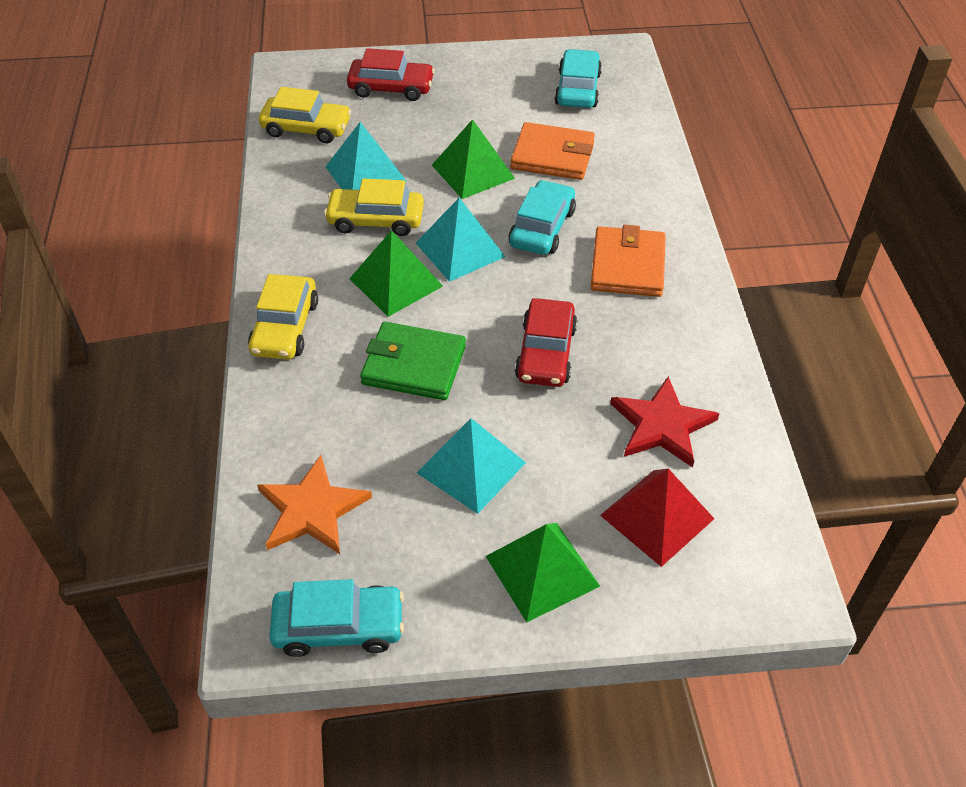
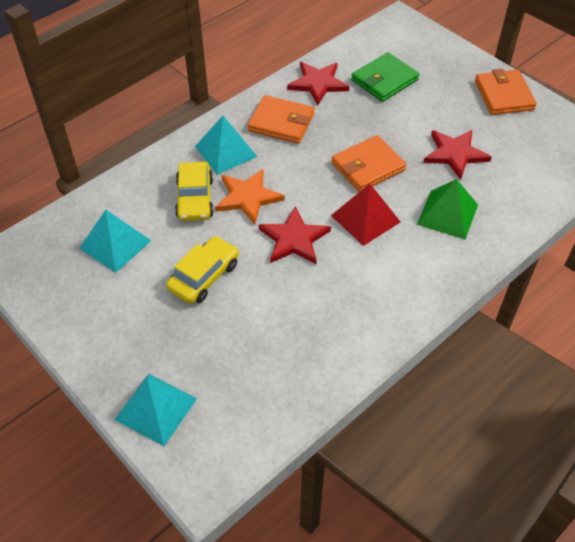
green pyramid: [349,230,443,317] [432,119,515,199] [486,523,600,622] = 3 -> [417,179,478,240] = 1
orange wallet: [510,122,595,180] [591,225,666,297] = 2 -> [247,95,315,144] [331,135,407,192] [475,69,537,115] = 3
red car: [347,48,435,101] [515,298,577,387] = 2 -> none = 0
red star: [610,376,720,468] = 1 -> [259,206,331,264] [287,62,350,105] [423,130,492,180] = 3
turquoise car: [269,579,404,657] [509,180,576,255] [554,49,602,108] = 3 -> none = 0
yellow car: [248,274,318,360] [259,87,351,144] [324,179,424,236] = 3 -> [166,236,239,304] [175,162,214,221] = 2

